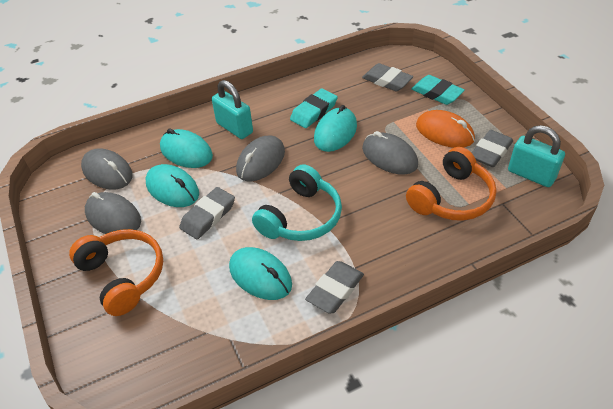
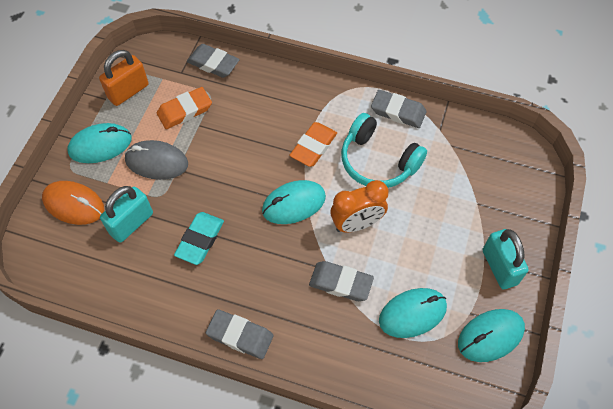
grey mouse: [81,148,133,190] [85,192,141,234] [236,136,285,182] [362,131,418,175] = 4 -> [125,140,188,180] = 1
orange clock: none = 0 -> [331,180,388,233] = 1
orange eraser: none = 0 -> [157,87,212,129] [289,122,337,167] = 2
orange headphones: [69,229,163,316] [406,147,496,221] = 2 -> none = 0
orange padlock: none = 0 -> [99,50,149,106] = 1
turquoise eraser: [290,88,338,128] [411,75,465,105] = 2 -> [174,212,224,265] = 1

